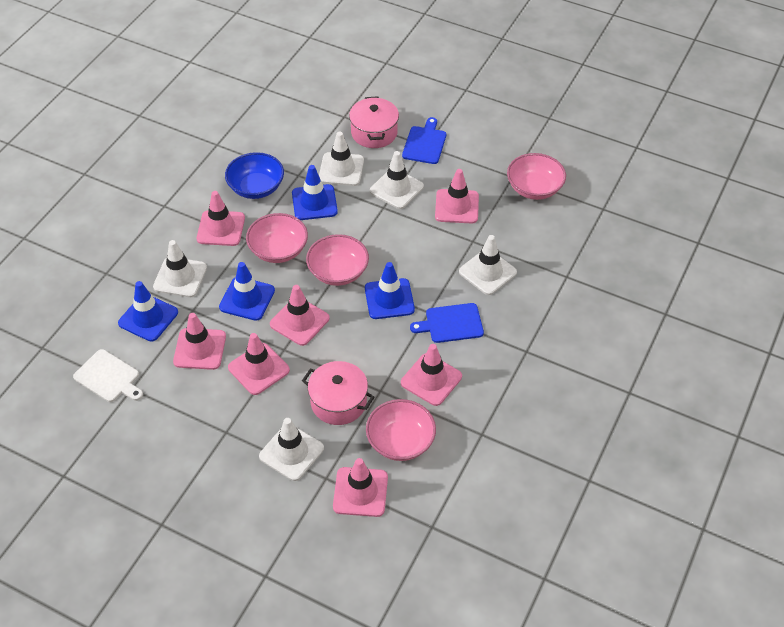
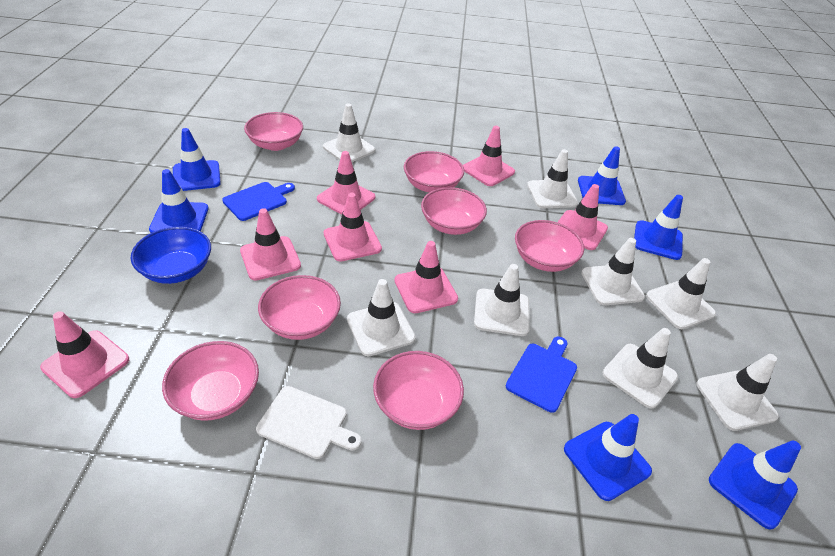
blue traffic cone: [118,281,178,342] [219,262,275,321] [292,165,338,220] [365,262,415,319] = 4 -> [149,169,209,233] [173,128,221,191] [564,414,652,501] [578,146,626,205] [634,195,683,260] [709,440,801,530] = 6
pink bowl: [246,213,308,263] [306,234,369,286] [366,399,436,461] [507,153,566,200] = 4 -> [162,341,259,421] [244,112,303,151] [258,275,341,340] [373,351,464,430] [404,151,464,192] [421,187,487,235] [515,220,584,272] = 7
pink pot: [302,361,374,425] [349,96,399,148] = 2 -> none = 0
white traffic cone: [153,240,207,297] [259,418,324,481] [319,132,364,186] [370,151,424,209] [459,235,517,295] = 5 -> [323,104,375,162] [347,279,416,356] [474,264,530,336] [527,149,578,208] [581,238,645,305] [603,328,678,409] [646,258,716,329] [696,354,779,431] = 8

